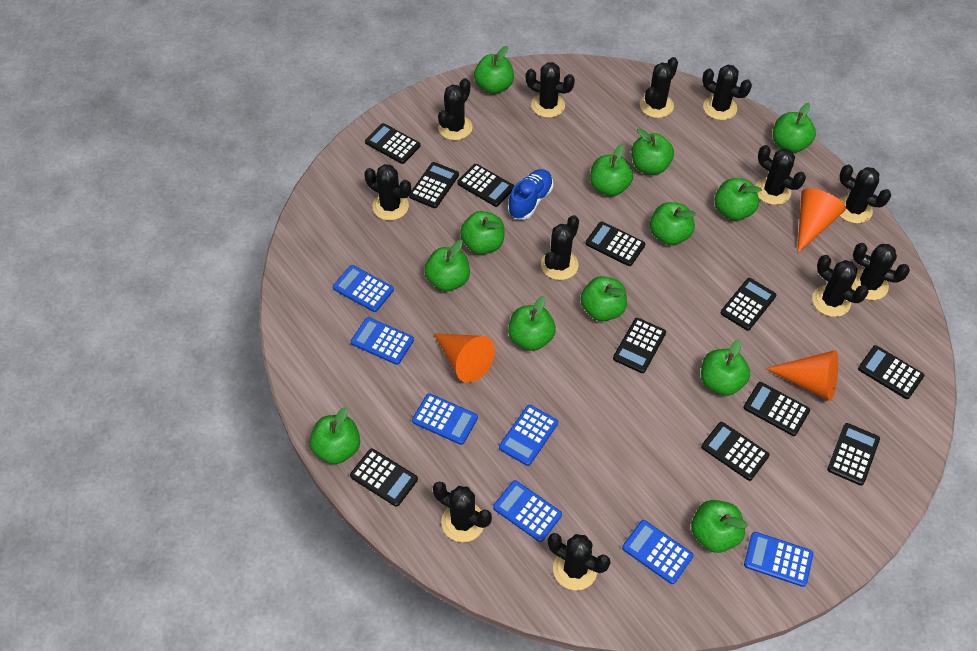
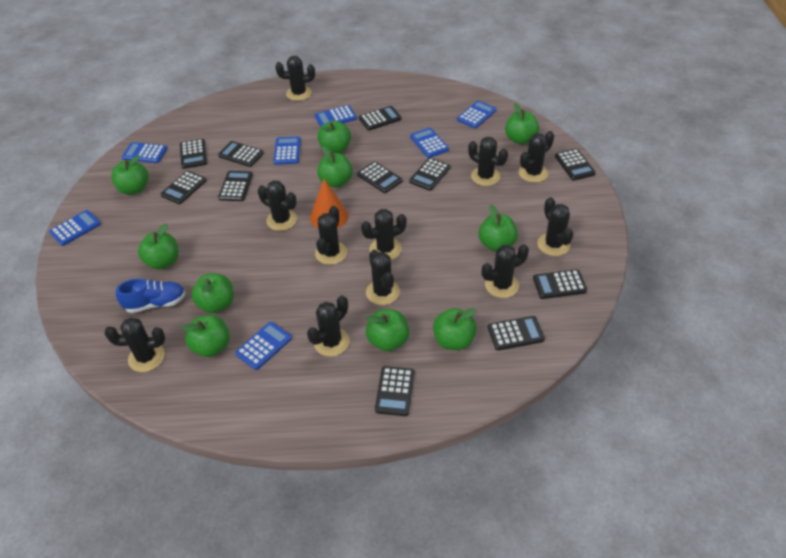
black cactus: [364,164,411,221] [433,482,492,542] [438,78,473,140] [526,62,575,118] [541,215,579,280] [548,533,611,590] [640,57,678,118] [702,65,752,120] [756,145,806,205] [812,255,869,317] [839,164,891,223] [851,243,910,300] = 12 -> [104,317,165,372] [258,180,297,231] [275,56,315,101] [307,295,350,357] [315,206,347,265] [361,209,407,260] [366,250,400,305] [468,137,508,186] [482,244,529,298] [519,131,554,183] [537,197,573,256] = 11
green apple: [309,407,360,464] [424,240,470,291] [460,211,504,254] [474,46,514,94] [508,296,556,351] [581,276,627,321] [590,144,633,196] [632,128,674,175] [650,202,696,245] [691,500,748,553] [701,340,750,396] [714,178,762,221] [773,103,816,153] = 13 -> [111,155,149,195] [138,223,178,270] [181,315,230,357] [191,274,234,313] [317,121,351,153] [317,146,353,188] [366,309,409,351] [433,308,477,350] [478,205,518,252] [505,103,539,144] = 10
orange cone: [434,333,495,383] [765,350,838,401] [798,188,846,253] = 3 -> [310,178,349,229] = 1

